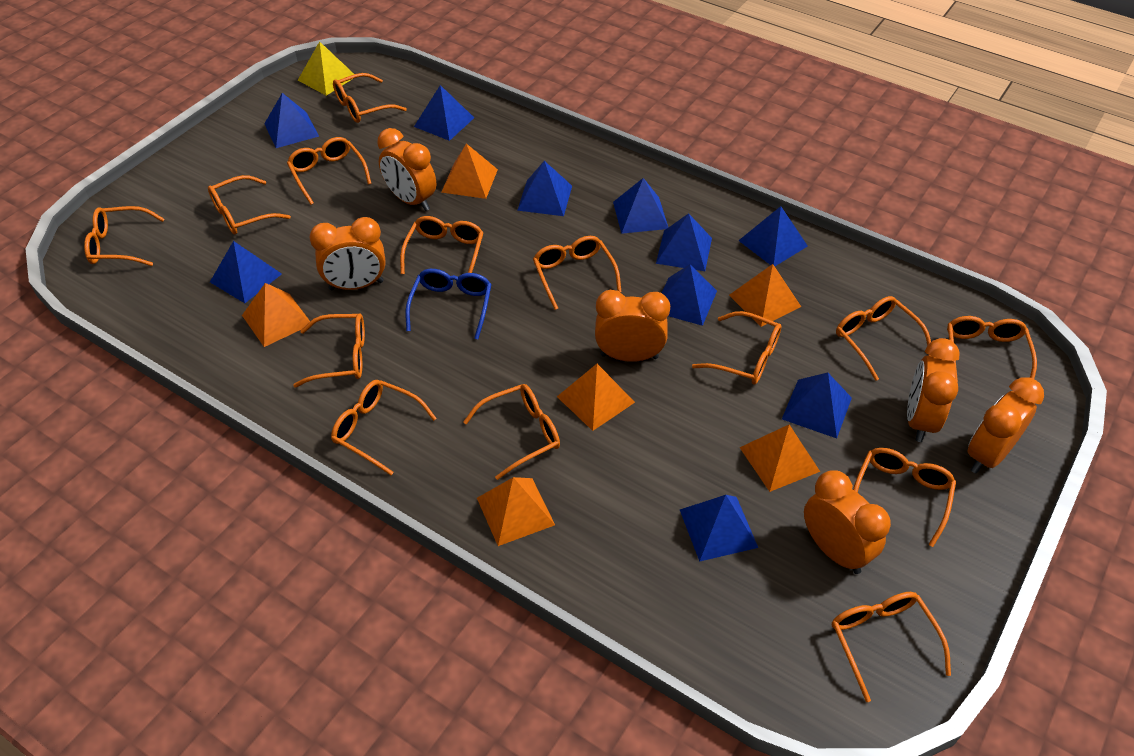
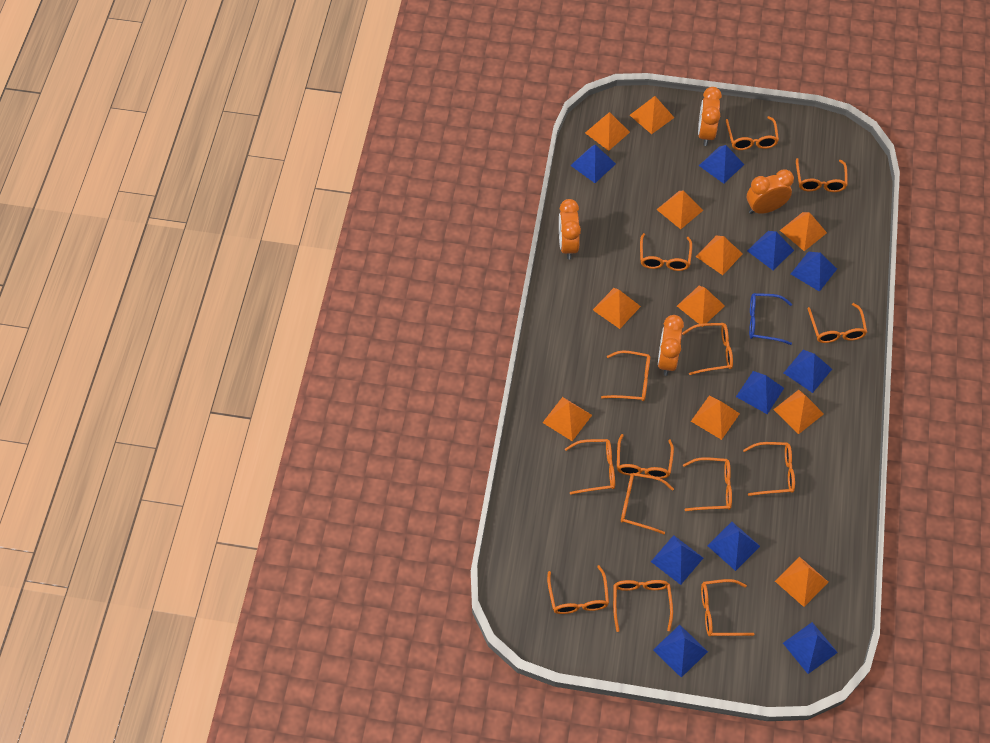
orange clock: [309,217,386,290] [377,128,436,211] [595,290,670,362] [804,470,891,574] [907,338,960,442] [968,377,1044,474] = 6 -> [559,199,581,259] [658,315,684,376] [698,87,722,146] [747,169,794,214] = 4
orange pyramid: [242,283,310,347] [441,143,498,199] [477,477,555,546] [557,364,635,431] [729,264,801,327] [739,425,820,492] = 6 -> [542,397,592,441] [585,112,630,151] [593,288,641,329] [630,96,674,134] [656,190,703,229] [677,286,725,327] [691,396,740,440] [696,236,743,275] [773,390,824,434] [775,557,828,607] [780,212,827,251] = 11
yellow pyramid: [298,41,354,96] = 1 -> none = 0

